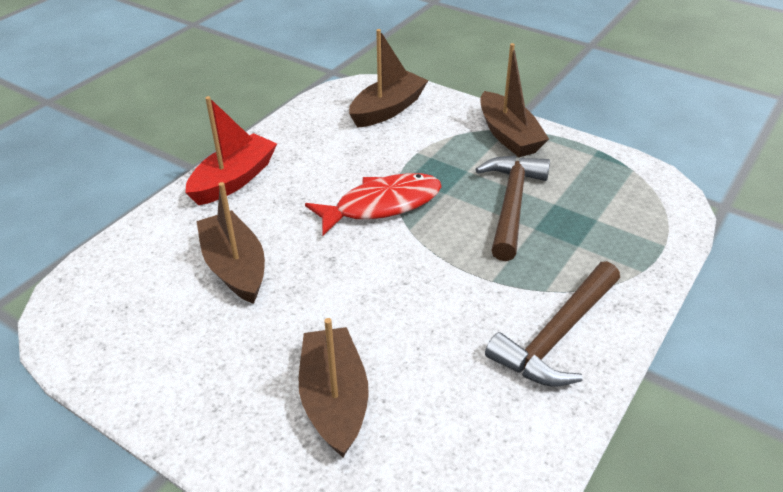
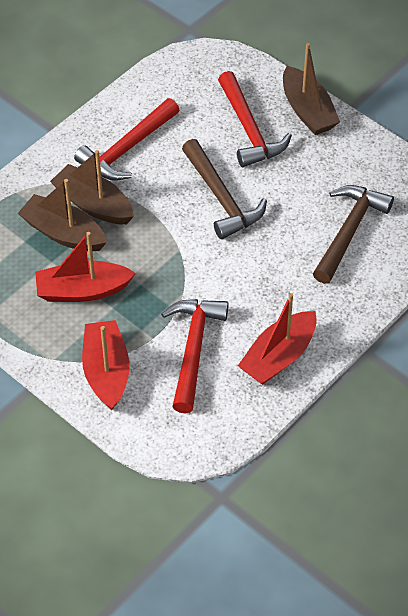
brown boat: [196,182,265,304] [299,318,369,457] [349,29,428,128] [480,43,549,157] = 4 -> [18,179,107,251] [50,150,134,224] [283,43,340,135] = 3
red boat: [185,96,277,205] = 1 -> [35,232,136,302] [82,320,129,410] [238,293,317,385] = 3
red fish: [305,173,442,235] = 1 -> none = 0
red hammer: none = 0 -> [74,98,179,181] [161,299,229,413] [218,71,292,167] = 3

